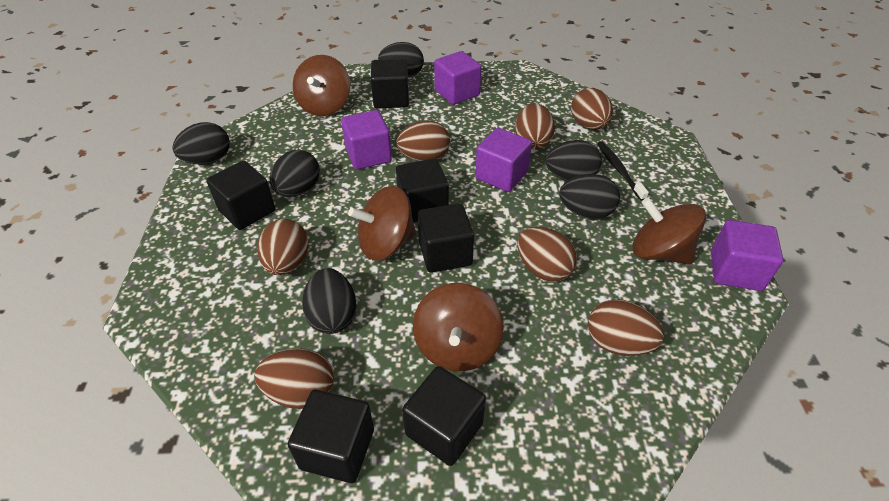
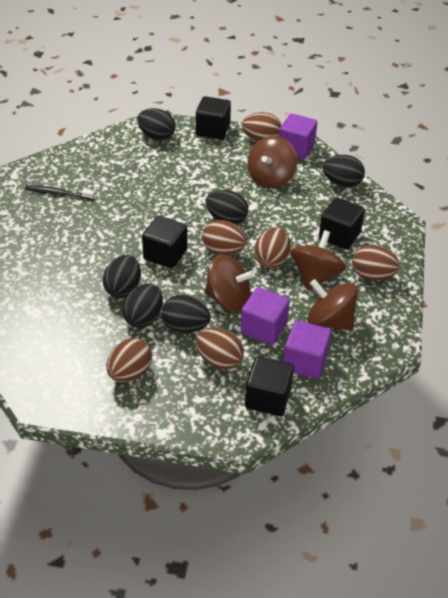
black cube: [206,160,275,230] [288,390,374,483] [371,59,409,108] [396,158,449,223] [402,366,486,466] [418,203,474,273] = 6 -> [142,216,188,269] [196,96,231,140] [245,356,294,416] [319,197,365,249] = 4
brown egg: [254,348,334,409] [257,219,309,275] [397,121,450,161] [515,103,555,149] [517,227,577,282] [571,88,613,130] [588,299,664,356] = 7 -> [107,338,152,382] [195,328,244,370] [202,220,247,255] [242,112,282,142] [254,227,290,268] [352,245,400,280] = 6
purple cube: [341,110,392,170] [434,51,481,105] [475,128,532,192] [711,220,783,291] = 4 -> [241,287,290,345] [279,113,317,159] [283,320,331,379] = 3

